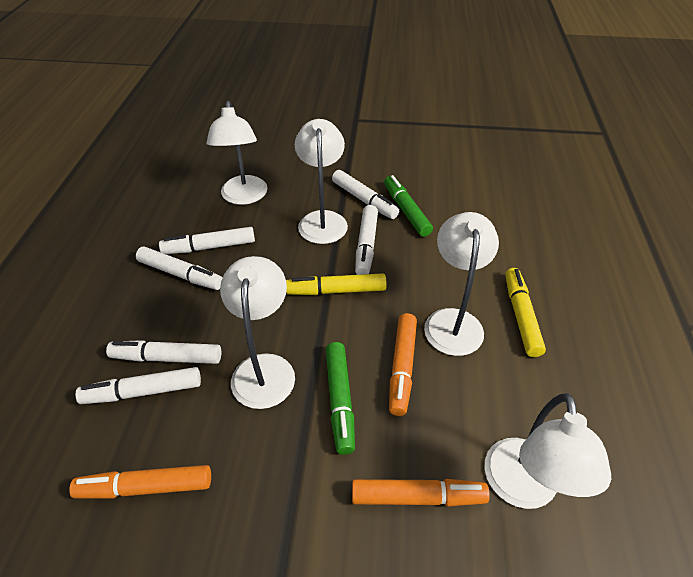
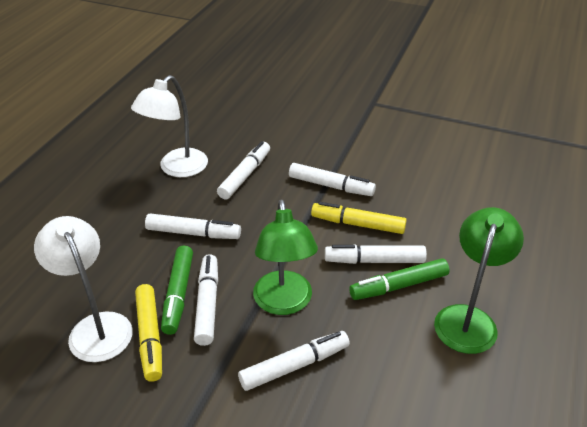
green lamp: none = 0 -> [253,200,318,315] [434,207,524,354] = 2
orange marker: [69,465,211,499] [352,479,490,507] [389,313,417,416] = 3 -> none = 0
white lamp: [206,101,267,205] [220,256,295,409] [295,119,348,244] [424,212,499,356] [484,393,611,509] = 5 -> [34,216,133,362] [131,75,208,177] = 2

